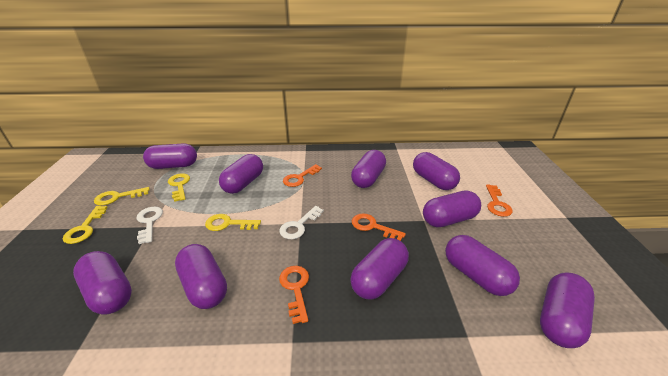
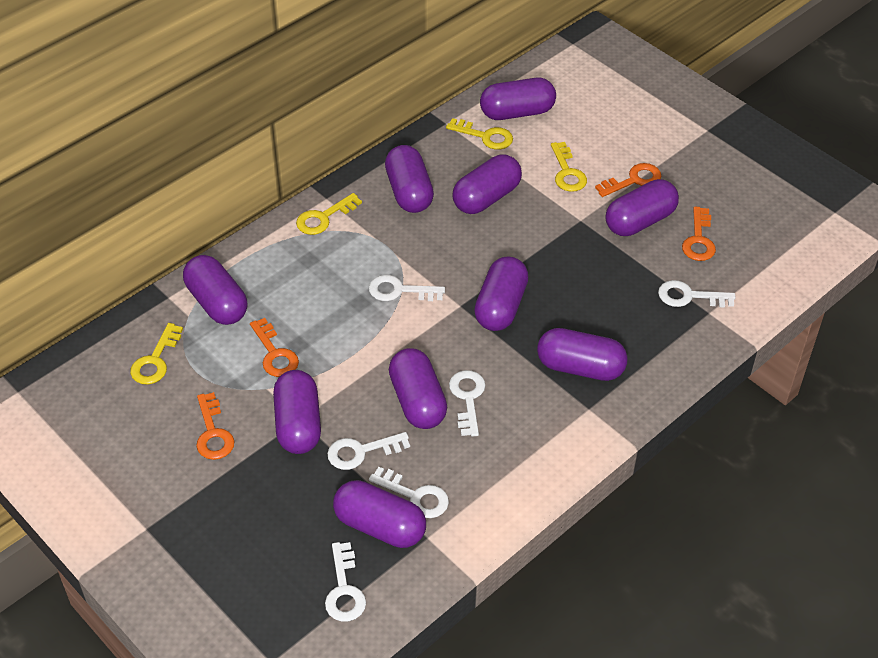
white key: [137,207,163,244] [279,206,324,239] = 2 -> [325,542,366,622] [327,432,410,470] [369,275,445,301] [369,467,449,518] [449,370,486,437] [658,280,736,308] = 6

